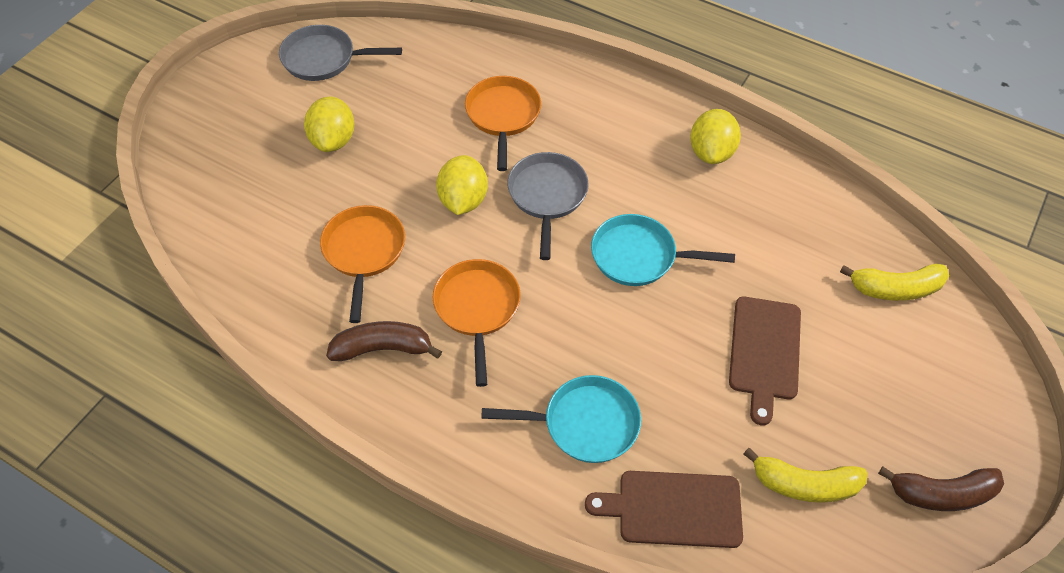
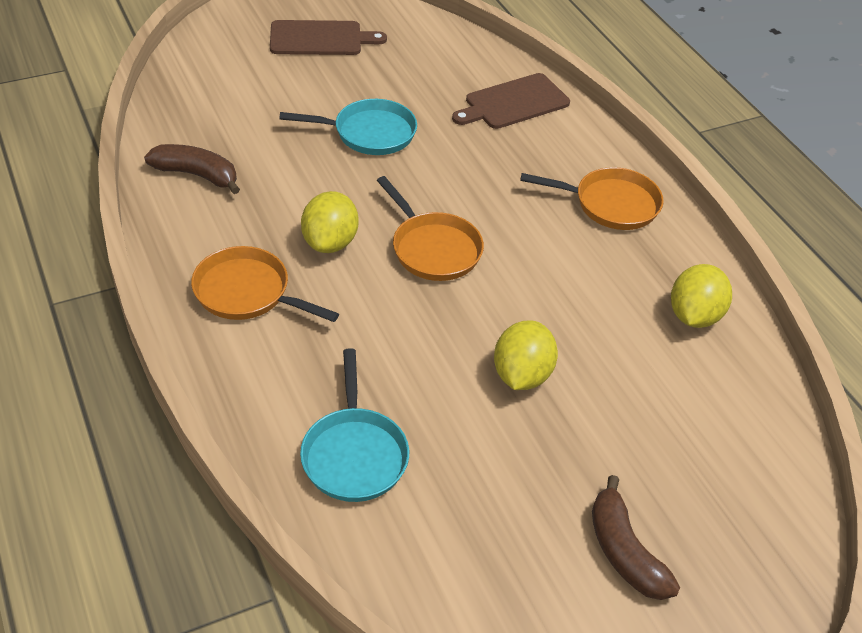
grey pan: [279,25,402,81] [507,152,589,260] = 2 -> none = 0
yellow banana: [744,448,868,503] [840,264,949,301] = 2 -> none = 0

